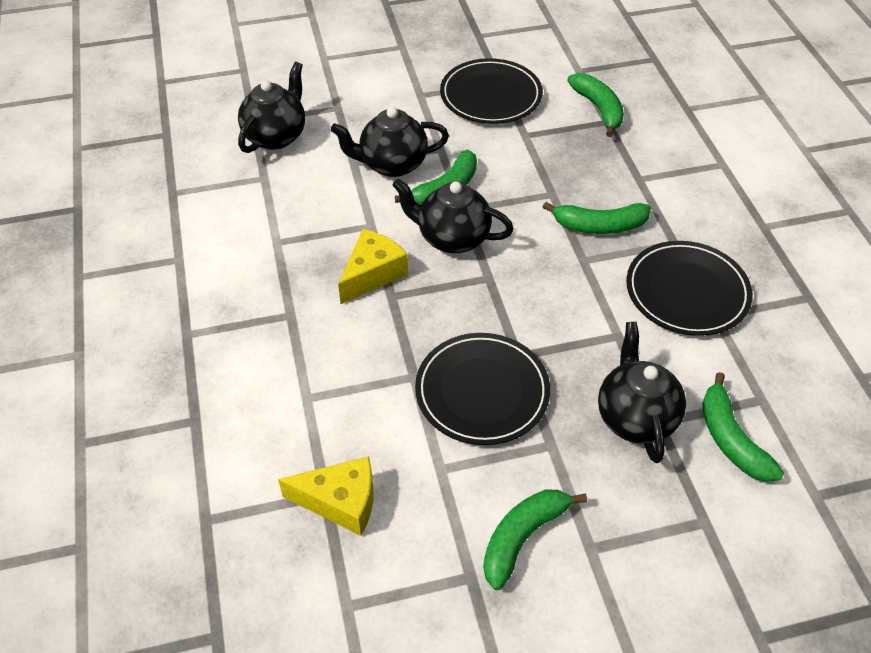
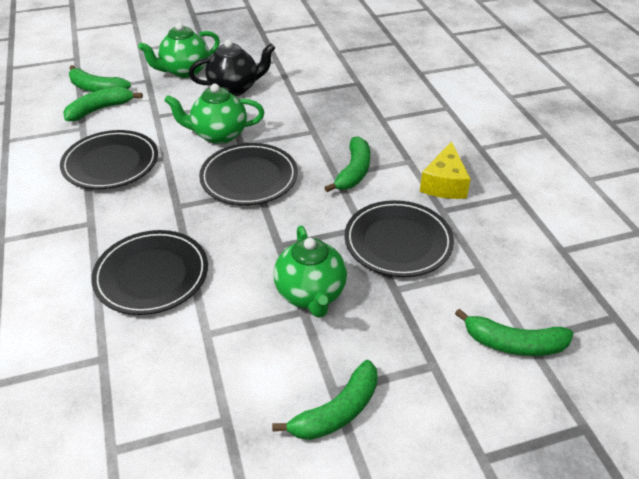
black plate: [415,333,550,445] [440,58,543,124] [626,241,753,336] = 3 -> [60,130,158,189] [91,230,208,315] [199,143,298,205] [344,200,454,277] = 4
black teapot: [238,62,305,153] [331,107,449,177] [392,179,514,253] [598,322,686,463] = 4 -> [189,40,275,96] = 1
green teapot: none = 0 -> [138,23,220,78] [164,84,265,144] [274,226,347,318] = 3
yellow cheese: [278,456,373,536] [338,229,408,304] = 2 -> [420,141,471,199] = 1

